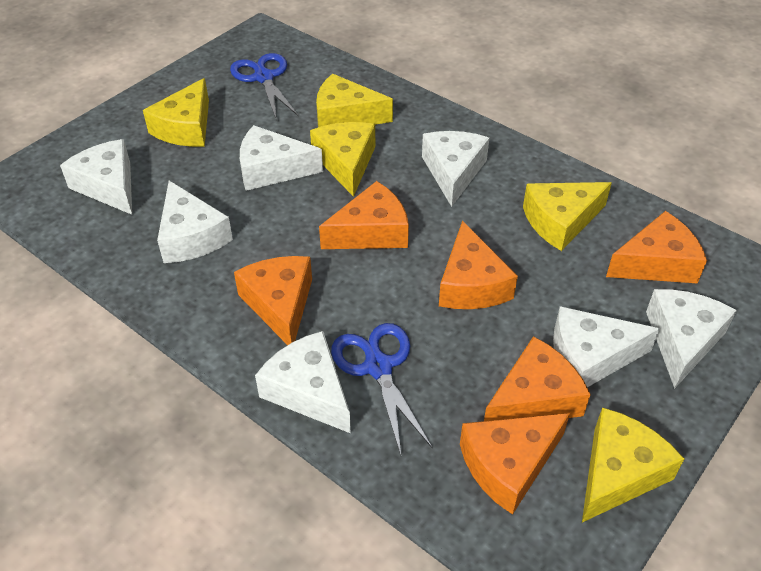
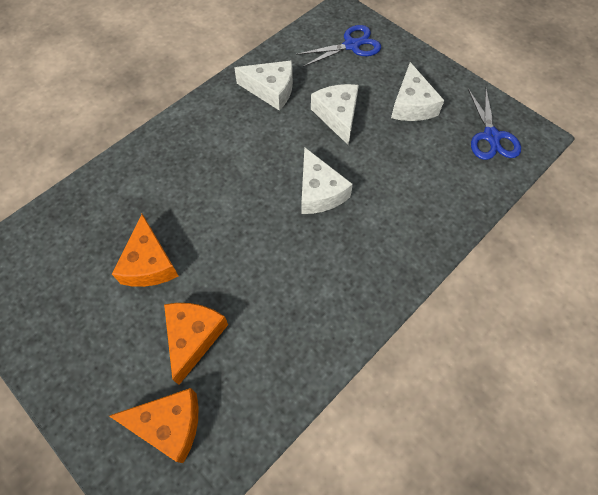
orange cheese: [234,256,312,345] [319,181,409,249] [439,220,518,309] [460,413,570,515] [484,336,591,421] [606,211,707,283] = 6 -> [109,388,198,463] [112,214,179,287] [164,303,228,385] = 3
white cheese: [60,139,132,215] [157,181,233,263] [240,125,323,191] [255,331,351,433] [422,131,489,207] [553,306,660,387] [646,289,737,389] = 7 -> [234,60,293,111] [301,147,353,214] [311,84,359,146] [391,62,444,121] = 4
yellow cheese: [143,78,209,147] [310,122,375,197] [316,74,393,127] [523,182,612,251] [582,407,684,522] = 5 -> none = 0

